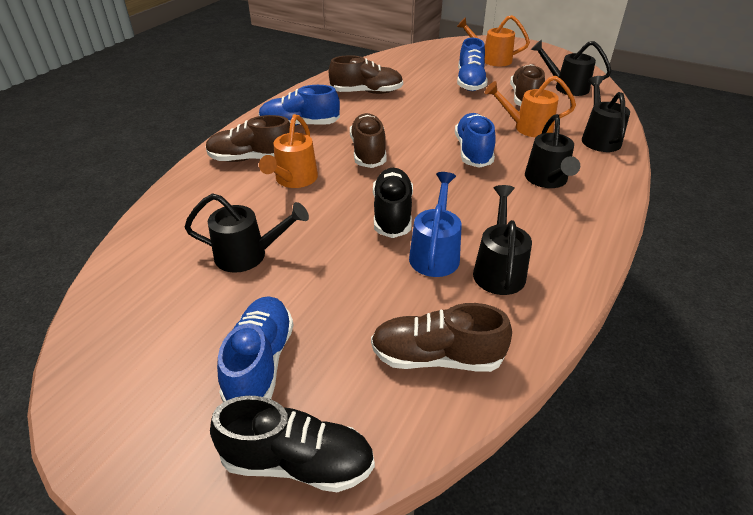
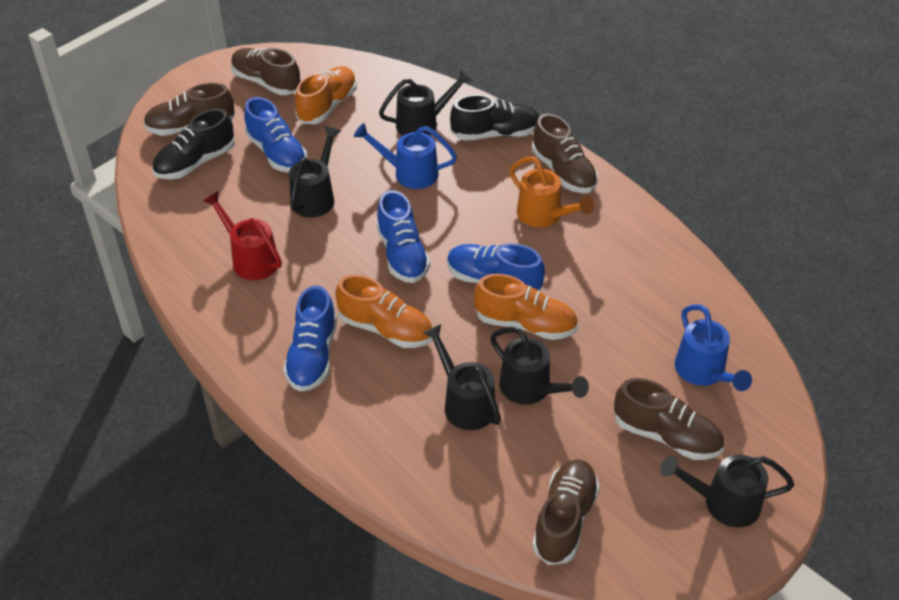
blue watering can: [409,172,462,277] = 1 -> [354,123,457,189] [675,304,752,391] = 2
orange shoe: none = 0 -> [295,66,357,124] [335,275,433,348] [474,274,578,340] = 3
orange watering can: [259,114,318,188] [457,15,530,66] [485,76,576,137] = 3 -> [509,157,594,228] = 1
red watering can: none = 0 -> [203,191,282,280] = 1

